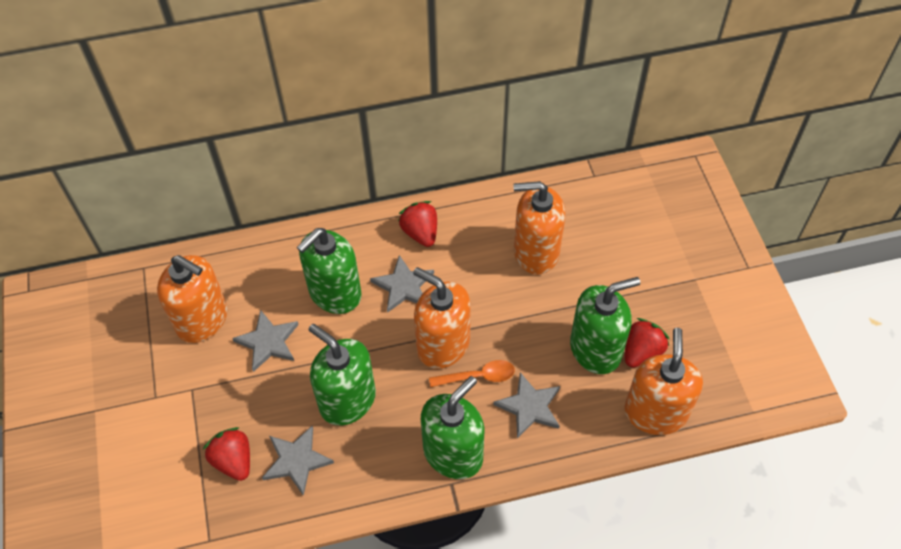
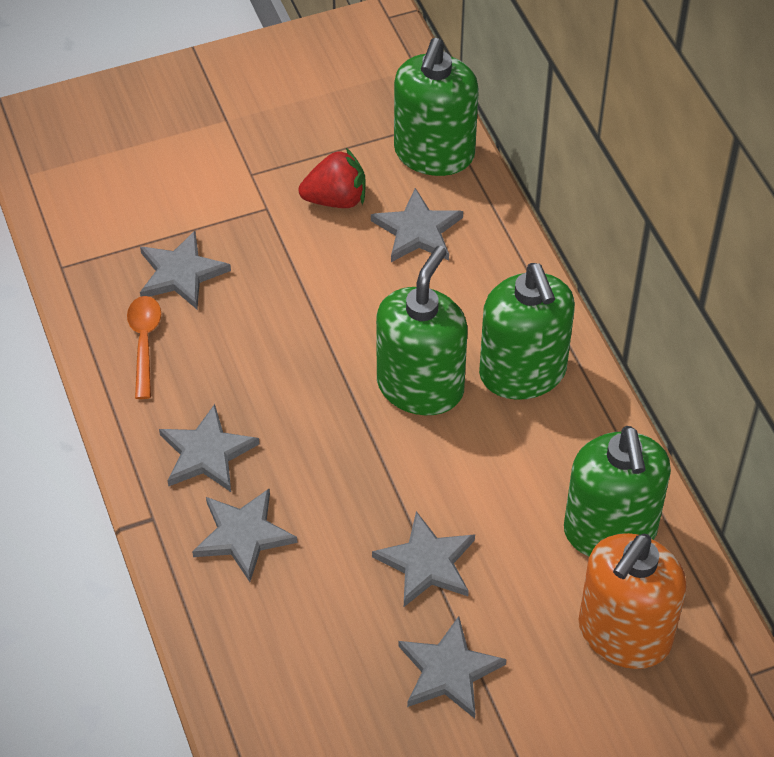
grey star: [232,310,299,372] [262,426,334,496] [370,255,434,313] [493,372,560,439] = 4 -> [140,231,231,309] [159,404,259,492] [192,488,297,582] [371,188,463,262] [372,511,475,607] [399,616,506,719] = 6
orange soap dispenser: [157,255,227,343] [413,267,471,369] [513,181,565,275] [625,328,703,435] = 4 -> [578,533,687,669] = 1
red strawberry: [203,427,250,481] [398,201,437,247] [625,318,669,368] = 3 -> [298,148,365,208] = 1

